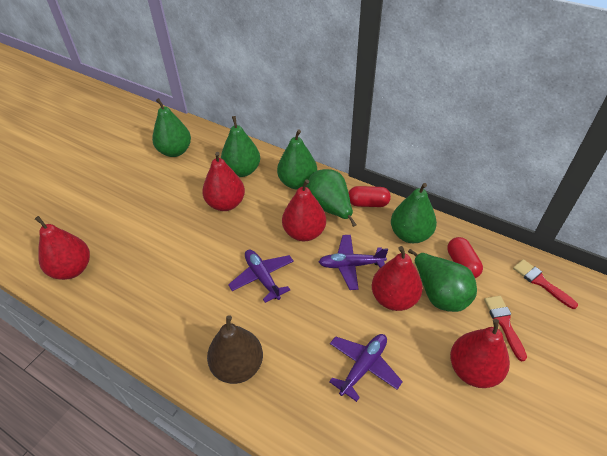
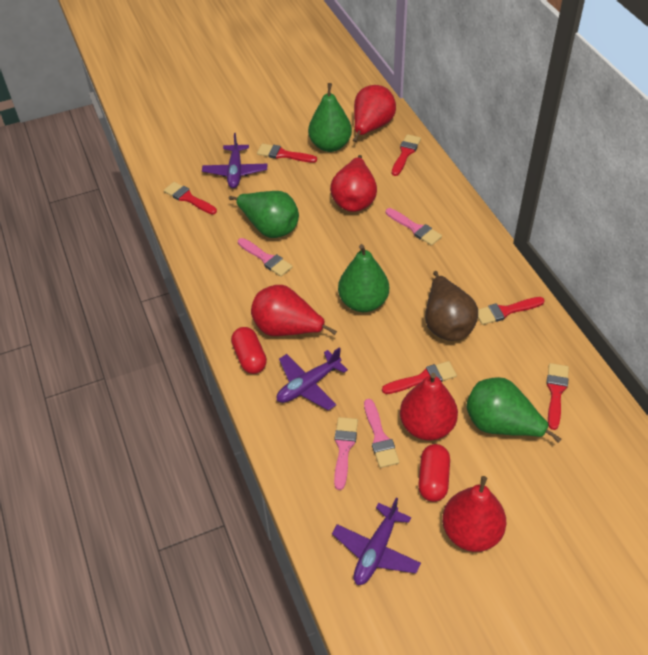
green pear: [152,98,191,157] [221,116,260,177] [277,130,317,189] [306,169,356,227] [391,183,437,243] [408,249,477,312] = 6 -> [229,191,299,238] [308,83,352,152] [338,244,389,312] [466,377,561,443] = 4
pink brush: none = 0 -> [238,238,293,277] [334,417,358,490] [364,399,399,468] [386,208,442,246] = 4
red brush: [484,296,527,361] [513,259,578,309] = 2 -> [164,182,217,215] [257,144,317,163] [382,361,457,394] [392,134,421,176] [478,297,545,325] [546,363,569,430] = 6

